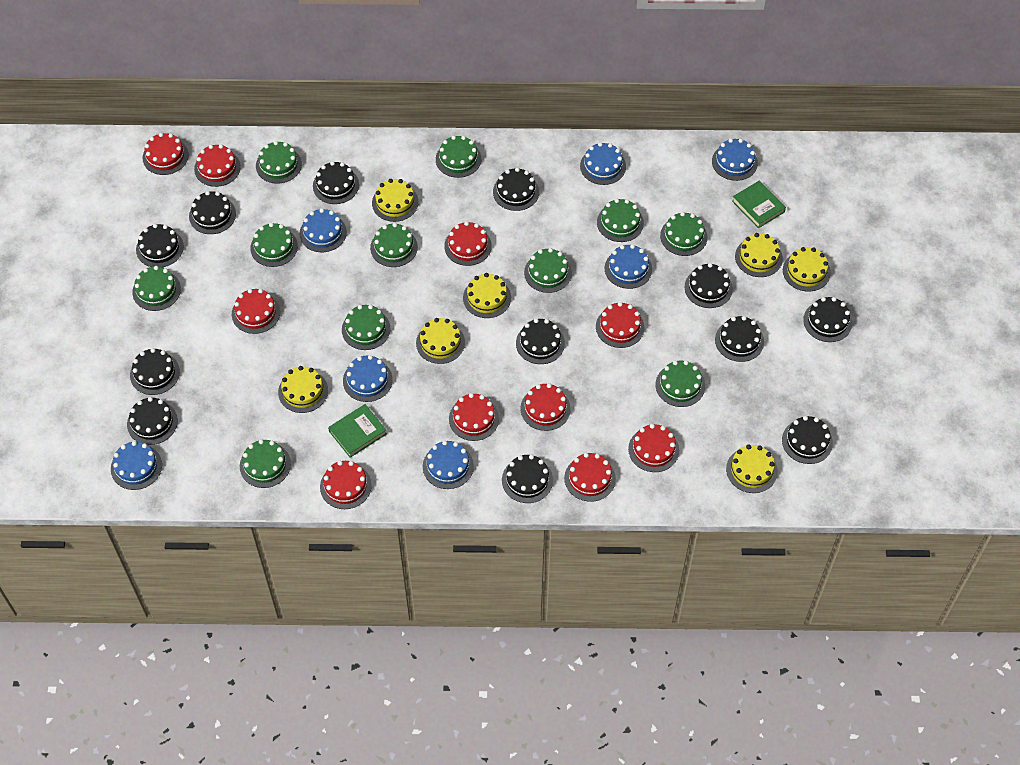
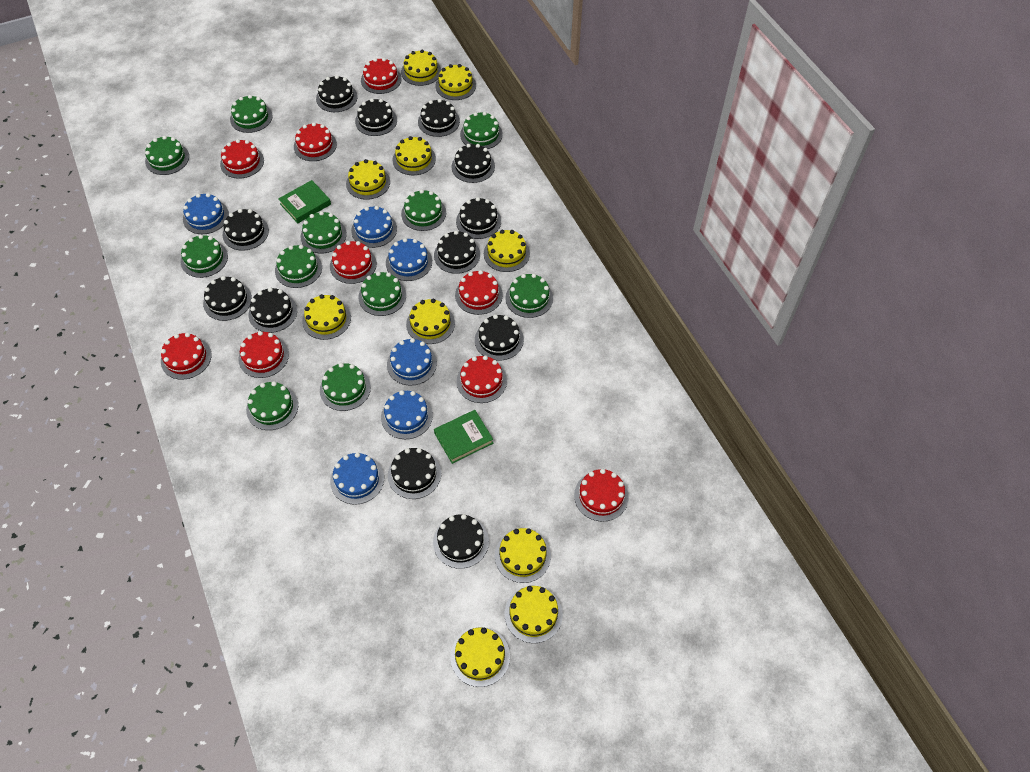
blue cake: [111,441,162,490] [300,208,347,252] [343,355,393,402] [423,440,474,489] [580,142,626,185] [605,244,652,289] [712,138,758,181] = 7 -> [183,193,229,234] [330,452,384,505] [351,206,397,248] [381,390,433,439] [386,238,432,281] [387,338,437,386] = 6
red cake: [142,133,189,175] [194,144,241,187] [232,289,280,334] [320,461,372,509] [444,221,492,266] [449,393,499,441] [520,383,571,431] [564,453,616,502] [596,302,644,348] [628,424,679,472] = 10 -> [161,333,211,380] [220,139,264,179] [238,331,289,378] [294,122,337,161] [330,241,377,284] [361,58,402,94] [455,270,503,315] [456,355,507,403] [574,469,629,522] = 9
yellow cake: [278,366,328,413] [372,179,419,222] [416,318,465,364] [463,273,511,318] [726,445,778,493] [735,233,783,277] [783,247,831,292] = 7 -> [302,294,351,340] [346,159,390,200] [393,136,436,175] [401,50,441,86] [406,299,455,344] [436,64,476,100] [450,627,510,687] [484,230,530,272] [495,528,551,583] [505,586,563,643] = 10

